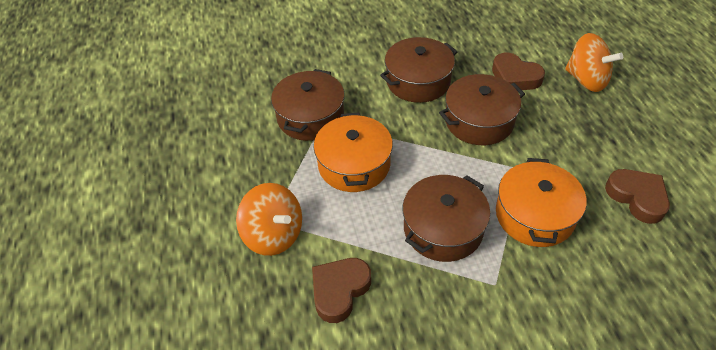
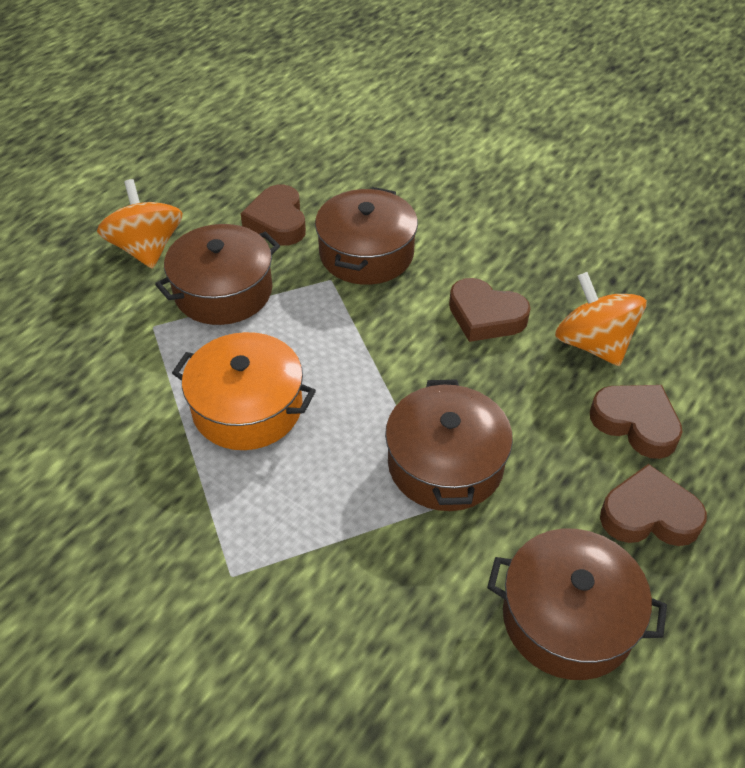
brown heart: [312,258,371,323] [492,53,545,90] [605,169,670,224] = 3 -> [241,184,306,245] [449,278,531,342] [590,385,683,459] [600,464,707,546] = 4
orange pot: [314,113,393,192] [496,158,587,247] = 2 -> [172,332,316,450] = 1

